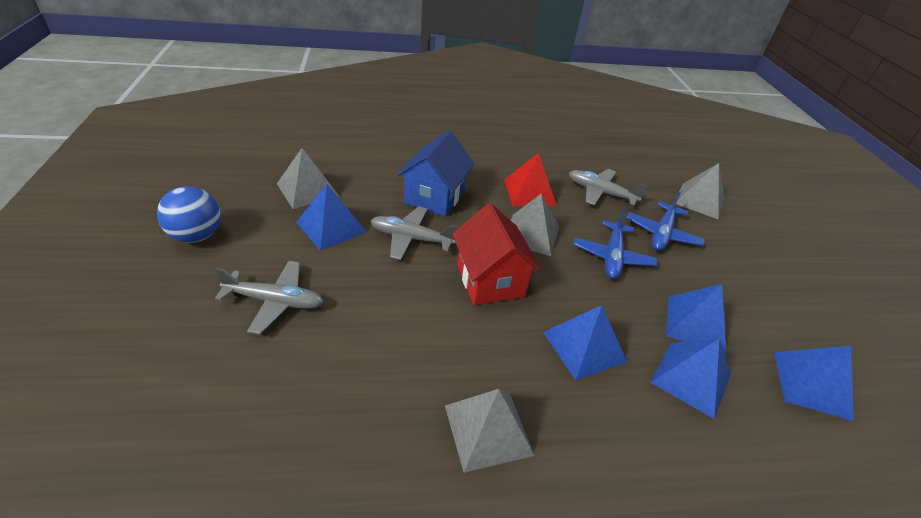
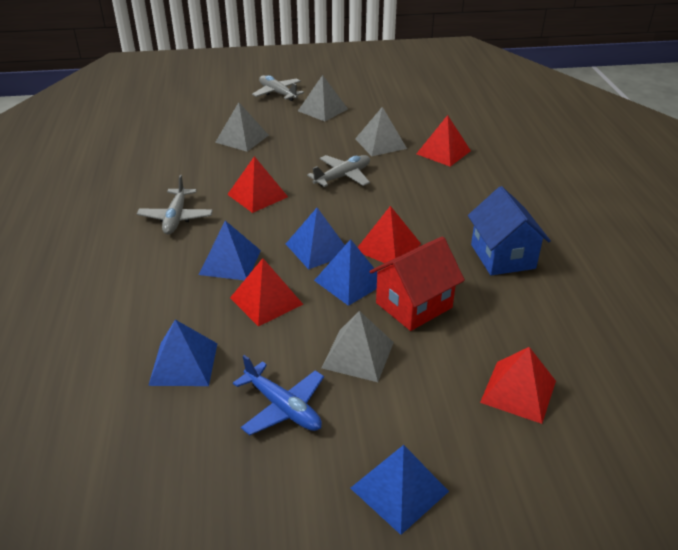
blue ball: [157,186,221,243] = 1 -> none = 0
blue plane: [573,209,657,279] [626,192,705,251] = 2 -> [233,355,324,435] = 1
red pyramid: [504,153,557,206] = 1 -> [227,156,288,213] [230,258,303,326] [358,206,421,263] [416,115,471,167] [480,347,556,424] = 5

